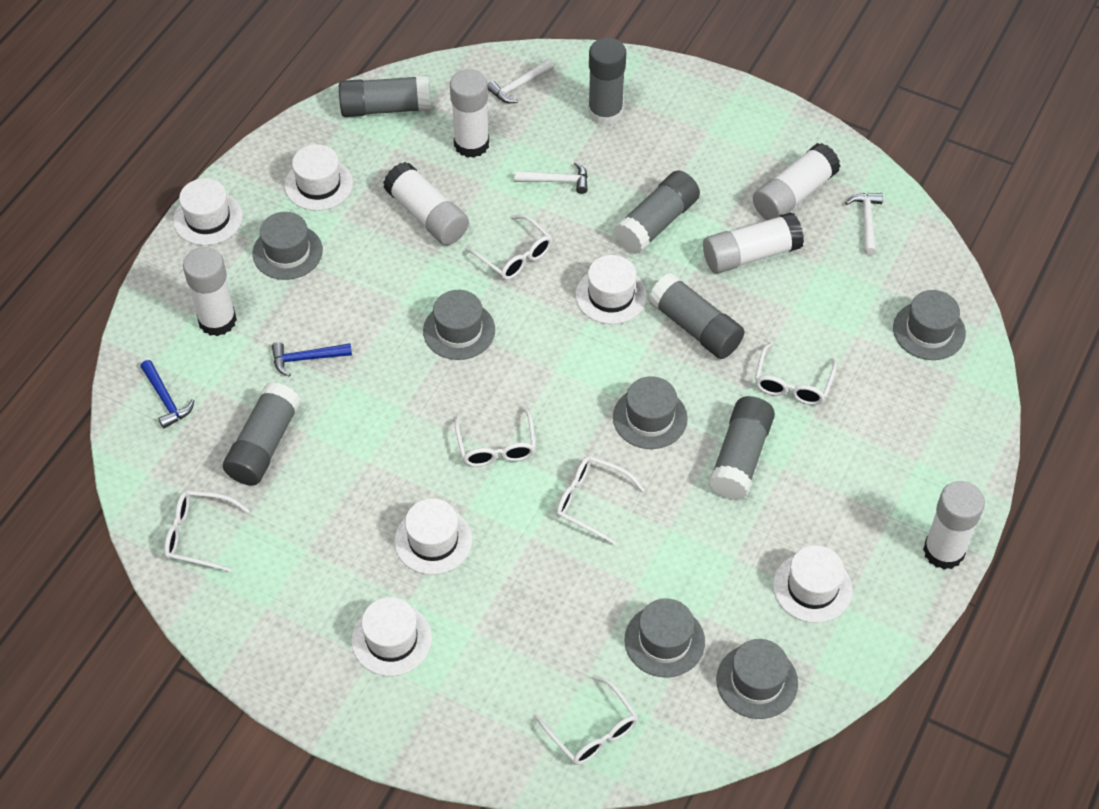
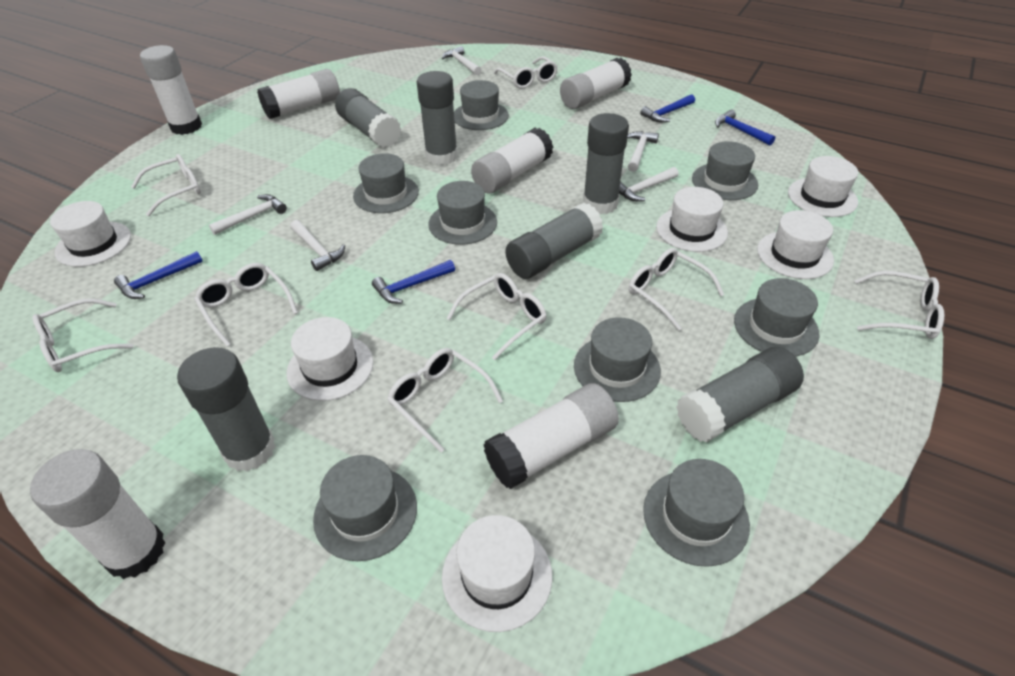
blue hammer: [140,360,194,429] [272,342,352,377] = 2 -> [114,251,203,299] [372,260,455,304] [640,94,695,122] [715,109,775,145] = 4
grey hat: [252,212,323,280] [423,290,495,360] [613,376,688,449] [624,598,705,678] [716,639,798,719] [893,290,966,360] = 6 -> [313,455,417,561] [353,153,419,213] [428,181,497,245] [454,80,509,130] [574,317,661,402] [643,459,750,567] [692,141,758,200] [734,278,819,357] = 8
white glasses: [164,491,250,572] [454,406,536,467] [465,215,552,280] [535,675,638,765] [556,456,645,545] [755,342,837,405] = 6 -> [32,299,134,372] [131,154,201,216] [194,263,298,347] [387,348,503,453] [446,273,547,360] [494,56,558,89] [629,248,724,330] [854,271,944,339] = 8
white hammer: [487,59,554,103] [515,162,588,194] [845,193,883,255] = 3 -> [209,194,287,235] [290,220,345,271] [442,46,481,75] [619,167,679,201] [628,131,659,172] = 5

